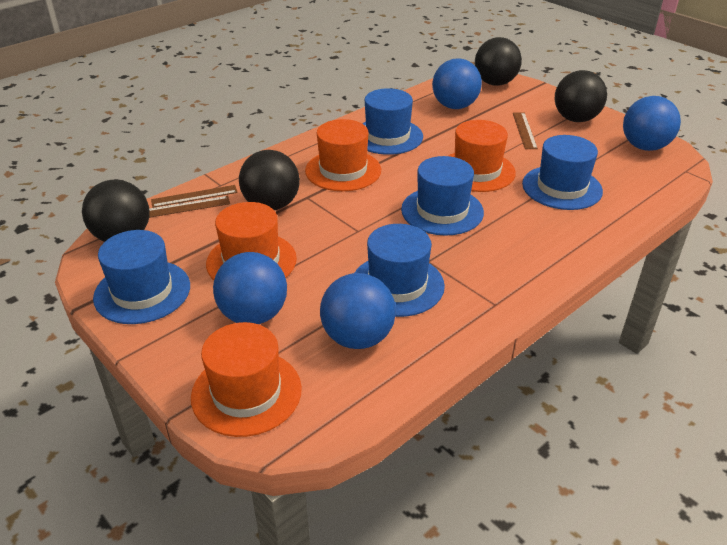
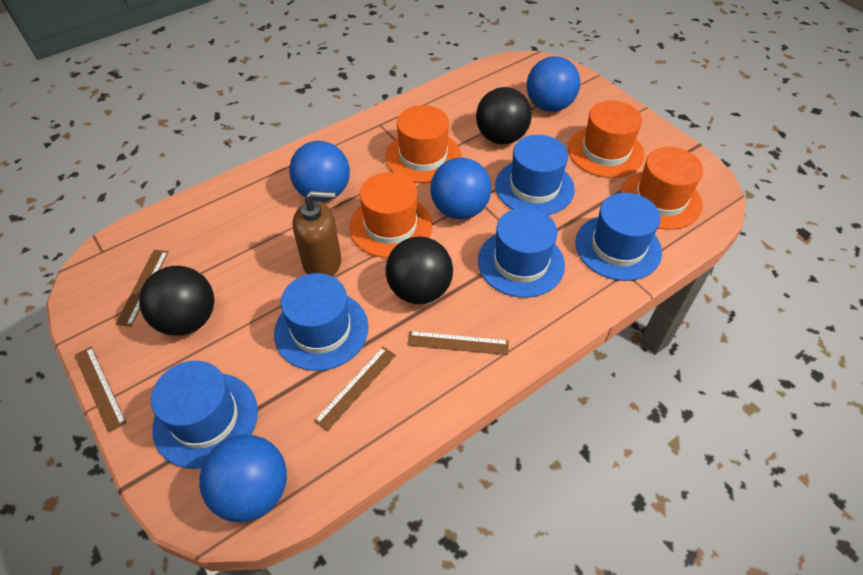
black ball: [82,180,150,242] [239,150,300,210] [475,37,522,86] [555,70,607,122] = 4 -> [139,266,214,336] [385,237,453,304] [476,87,532,144] = 3
brown ruler: [149,196,230,218] [151,185,238,208] [513,113,538,149] = 3 -> [74,347,127,433] [116,250,168,327] [314,347,396,431] [408,331,509,355] = 4
brown soap dispenser: none = 0 -> [293,191,341,276] = 1

